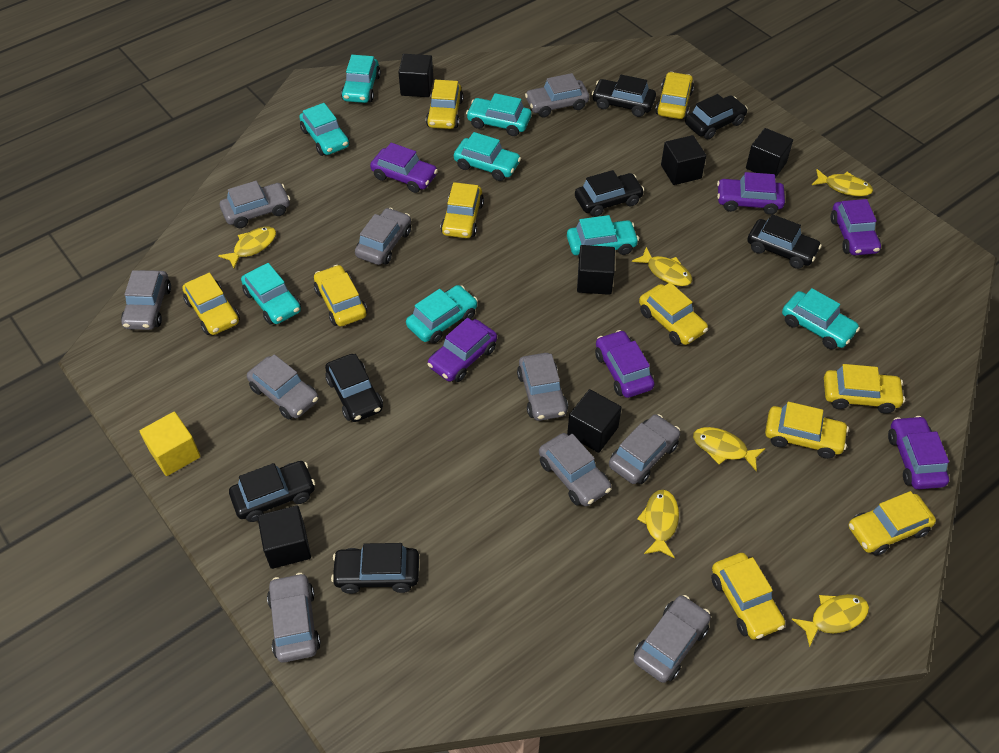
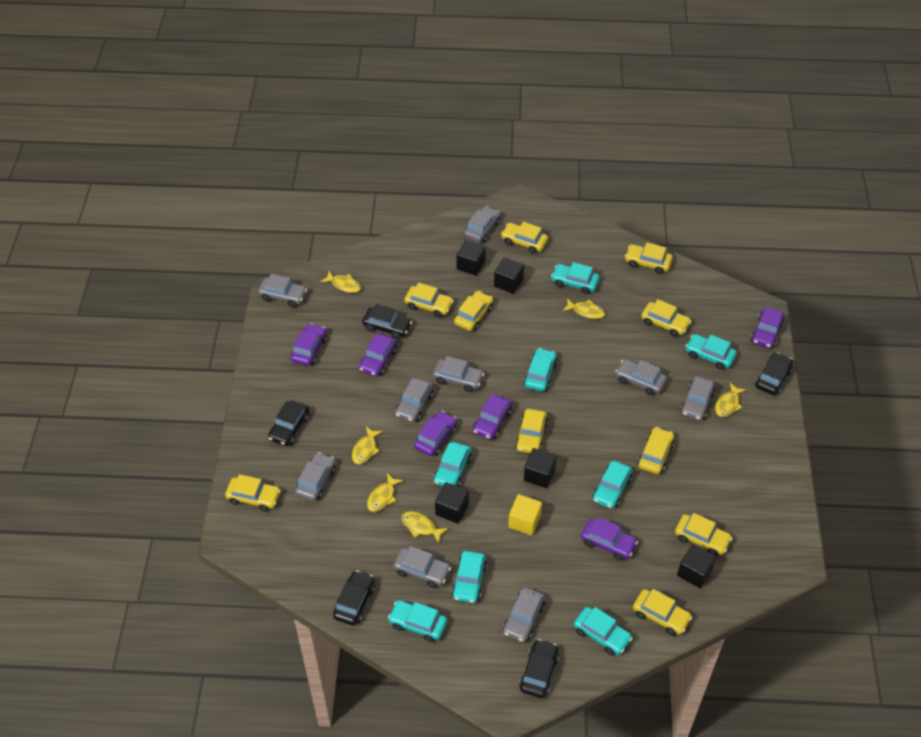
black car: [229,461,315,522] [325,354,383,422] [331,543,419,594] [575,170,644,217] [592,75,656,117] [685,94,748,139] [747,214,822,269] = 7 -> [268,400,309,446] [333,570,375,625] [362,304,412,339] [519,639,559,698] [755,352,793,395] = 5
black cube: [257,505,311,569] [398,54,433,97] [567,389,622,453] [577,245,615,295] [661,135,706,185] [746,128,793,178] = 6 -> [435,482,469,524] [457,240,486,276] [494,257,524,294] [524,448,557,488] [677,544,716,588] = 5
grey car: [121,270,171,330] [220,181,290,228] [247,354,319,420] [267,573,321,663] [355,208,411,265] [517,353,568,421] [525,73,589,117] [539,433,611,506] [609,414,680,484] [633,595,711,683] = 10 -> [258,274,307,307] [295,452,336,501] [394,546,451,588] [395,378,434,422] [433,356,484,392] [464,206,501,243] [503,587,545,642] [615,359,667,396] [680,376,715,421] = 9

